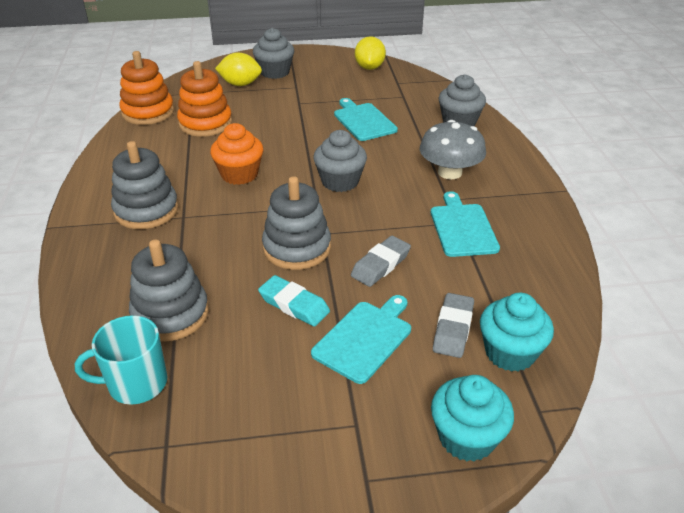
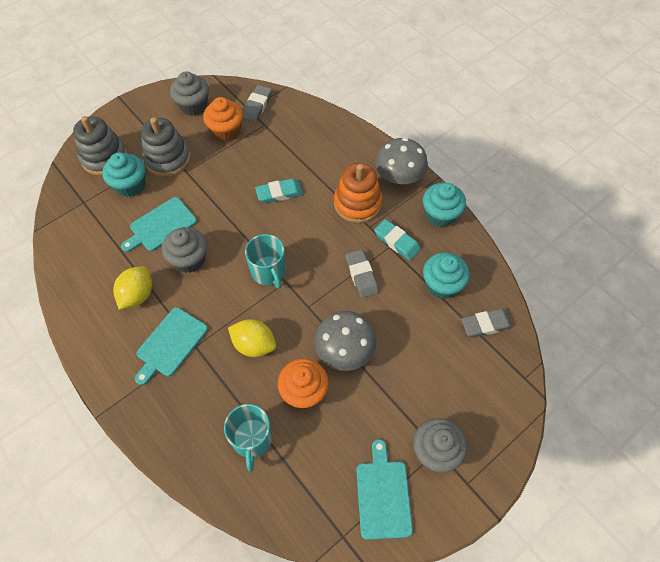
grey eraser: [351,236,411,287] [433,293,474,358] = 2 -> [243,85,272,122] [345,249,379,298] [461,309,513,338] = 3
grey mushroom: [420,120,486,179] = 1 -> [314,311,376,371] [375,138,428,184] = 2
grey stacking toy: [111,141,179,229] [129,239,209,342] [262,176,331,270] = 3 -> [73,116,127,176] [141,117,191,177] = 2
orange cupcake: [210,123,263,185] = 1 -> [203,97,243,142] [278,359,329,408] = 2
orange stacking toy: [119,51,174,125] [177,61,232,137] = 2 -> [334,163,382,223] = 1
turquoise cupcake: [431,375,514,462] [480,293,554,372] = 2 -> [102,152,145,197] [423,183,466,227] [423,252,470,299] = 3
turquoise eraser: [258,275,330,327] = 1 -> [255,179,303,203] [374,219,421,260] = 2
turquoise mug: [75,315,167,405] = 1 -> [224,404,272,472] [245,234,286,289] = 2

